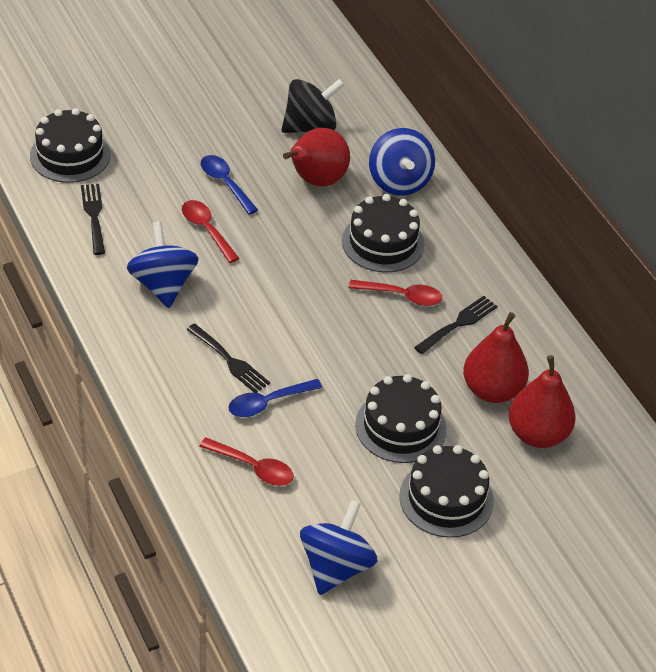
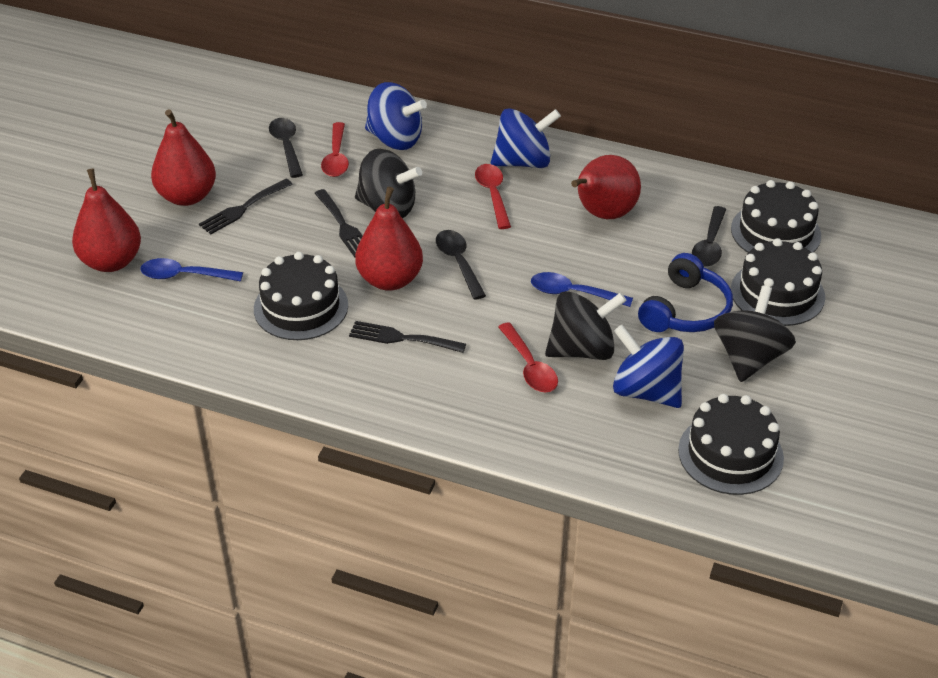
black spinning top: [281,78,345,133] = 1 -> [355,149,422,219] [545,291,627,360] [714,285,796,382] = 3
black spoon: none = 0 -> [269,118,303,178] [436,230,486,300] [692,206,726,267] = 3
blue headphones: none = 0 -> [638,253,733,332] = 1
red pear: [283,128,350,186] [463,312,529,403] [508,355,576,448] = 3 -> [72,168,141,272] [151,109,216,206] [355,187,423,291] [571,155,641,219] = 4

